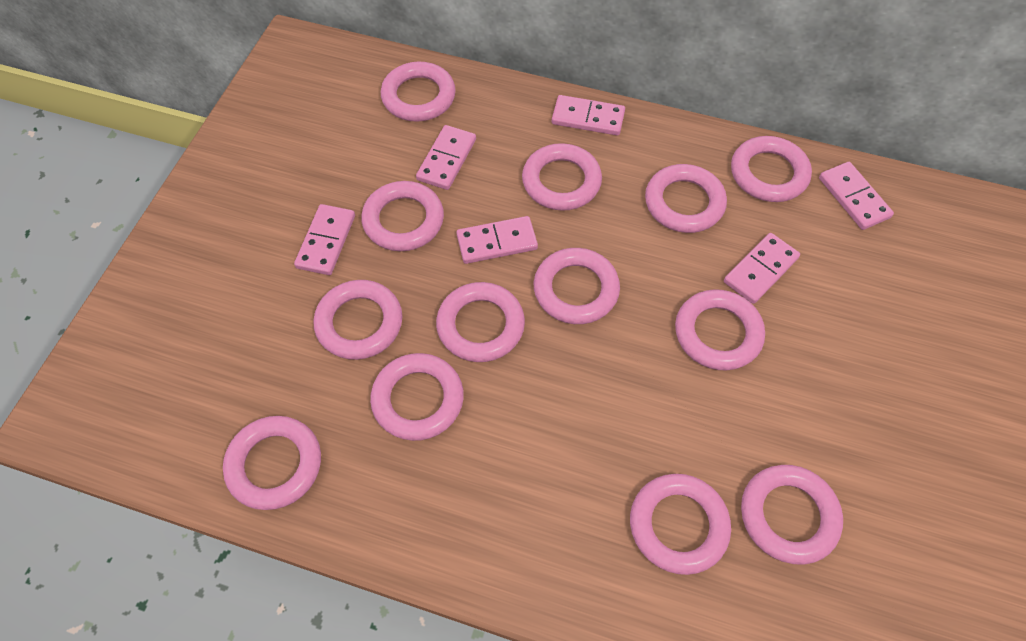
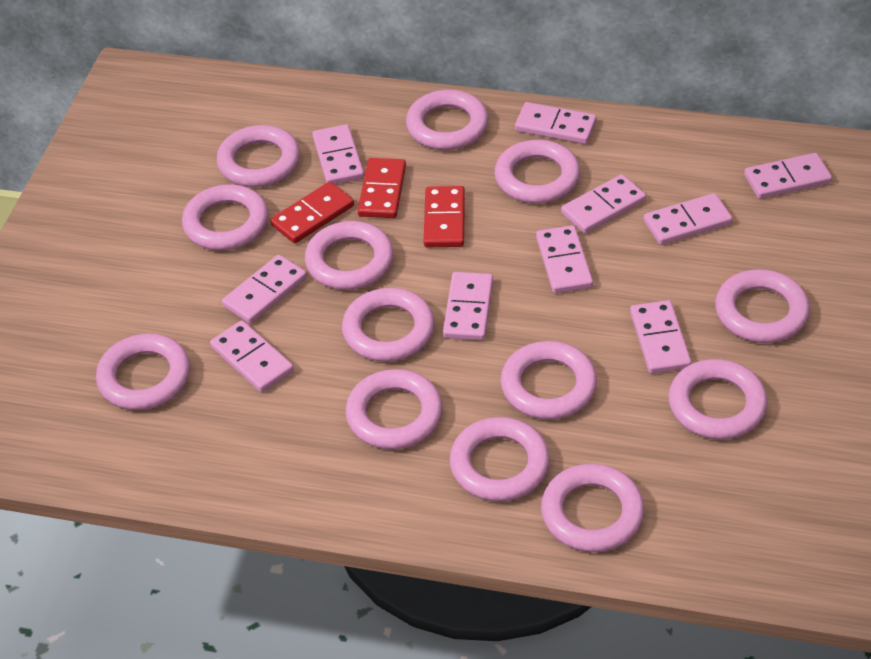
pink domino: [294,204,355,275] [416,125,476,190] [456,216,538,264] [552,95,625,136] [724,233,800,304] [819,162,894,230] = 6 -> [210,320,294,392] [222,255,307,324] [312,124,364,184] [443,272,493,341] [515,102,597,144] [536,225,593,293] [561,174,646,233] [630,300,691,374] [644,193,732,245] [744,153,832,199] = 10
red domino: none = 0 -> [270,182,354,244] [358,158,406,218] [423,186,465,247] = 3

